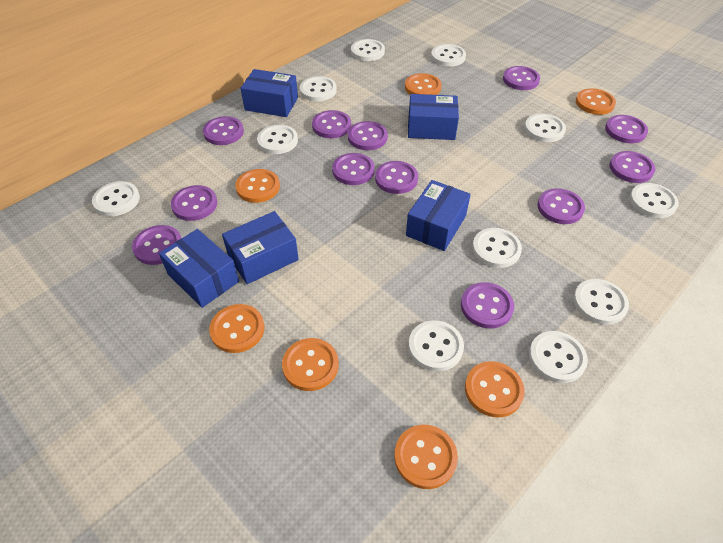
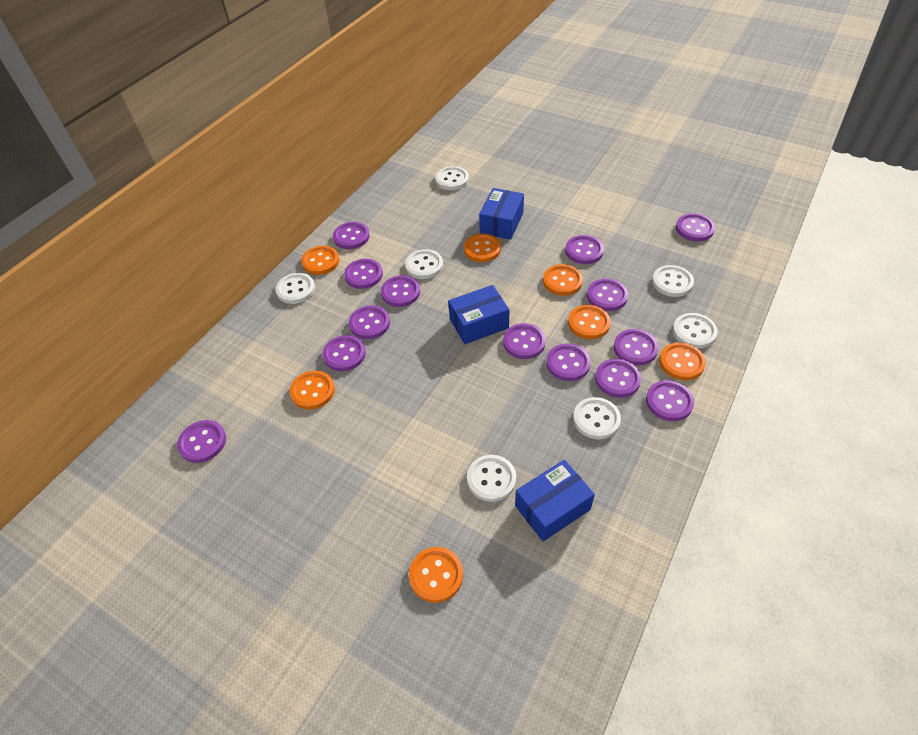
blue box: [159,229,239,308] [222,211,299,284] [241,69,298,117] [406,180,471,251] [408,94,459,140] = 5 -> [448,285,509,344] [479,188,524,240] [515,460,595,542] = 3
purple button: [132,225,182,265] [171,185,217,221] [203,116,244,145] [312,110,351,138] [332,153,375,185] [348,121,388,150] [375,161,418,194] [461,282,514,329] [503,66,540,90] [537,188,585,224] [605,115,648,143] [609,151,655,183] = 12 -> [177,420,226,463] [323,335,366,371] [333,222,370,249] [344,259,383,289] [349,305,390,339] [381,275,420,307] [503,323,546,359] [546,343,591,381] [565,235,604,264] [587,279,628,311] [595,359,641,398] [614,329,659,365] [646,380,694,421] [676,213,715,241] = 14
white button: [92,181,140,216] [257,125,298,154] [300,76,337,101] [351,39,385,61] [408,320,464,371] [431,44,466,67] [472,228,522,268] [524,114,566,142] [529,331,588,383] [573,279,629,325] [630,183,679,218] = 11 -> [275,273,315,304] [405,249,443,279] [435,166,469,190] [467,455,516,502] [573,397,621,440] [652,265,694,297] [673,313,718,348] = 7

